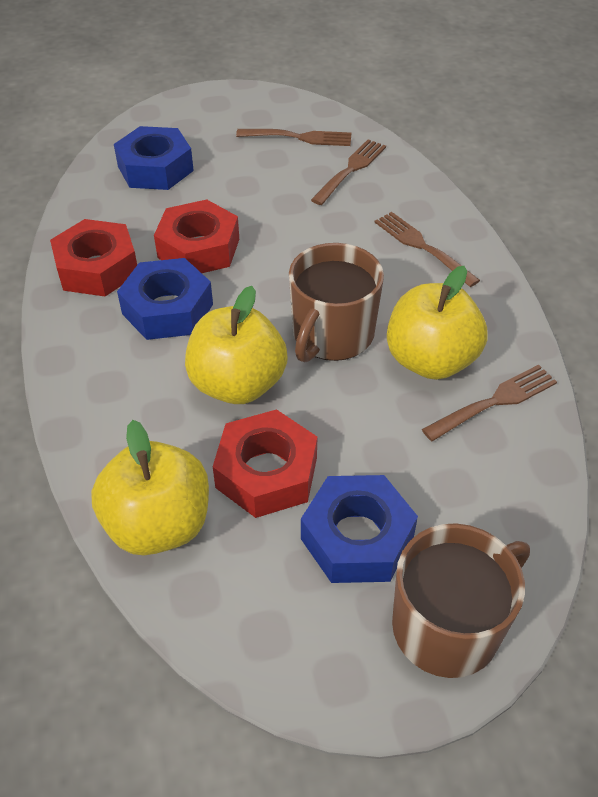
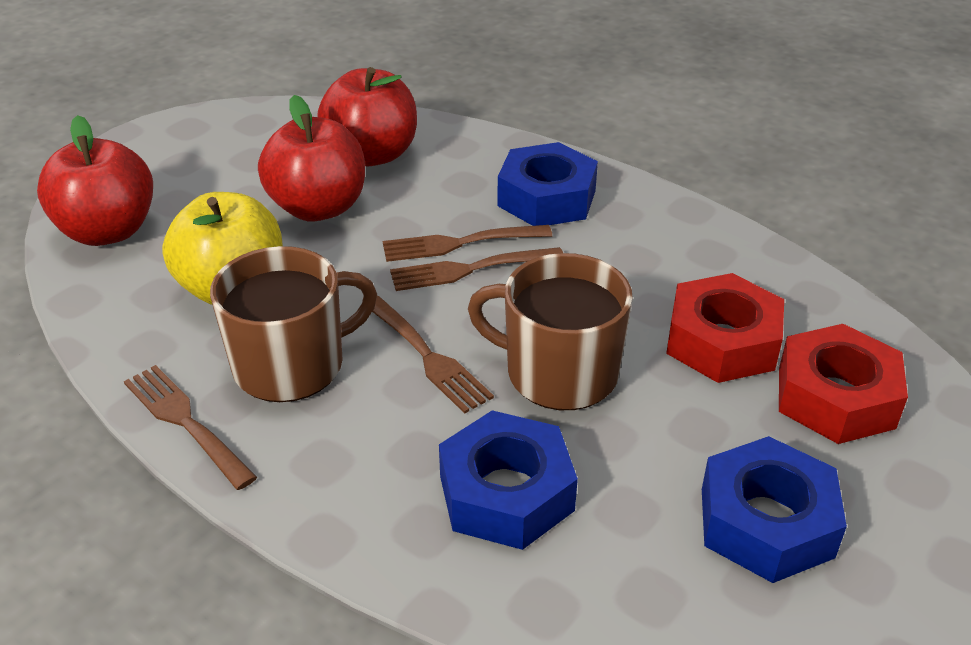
red apple: none = 0 -> [37,115,153,246] [258,95,365,222] [317,67,417,166] = 3
red nut: [50,219,137,297] [154,199,239,273] [213,409,317,518] = 3 -> [666,273,784,383] [779,324,908,444] = 2
yellow apple: [91,420,209,555] [185,286,288,404] [387,266,488,380] = 3 -> [162,192,283,305] = 1

